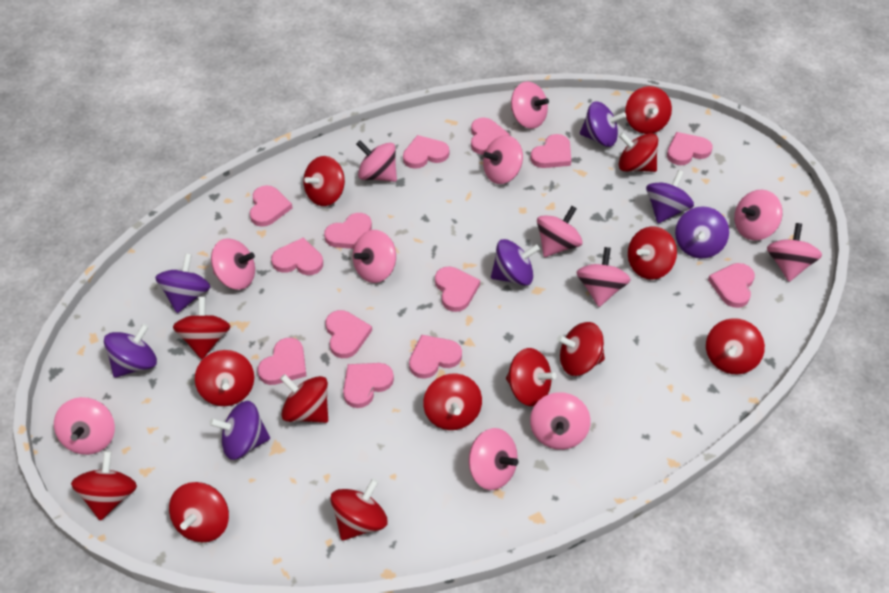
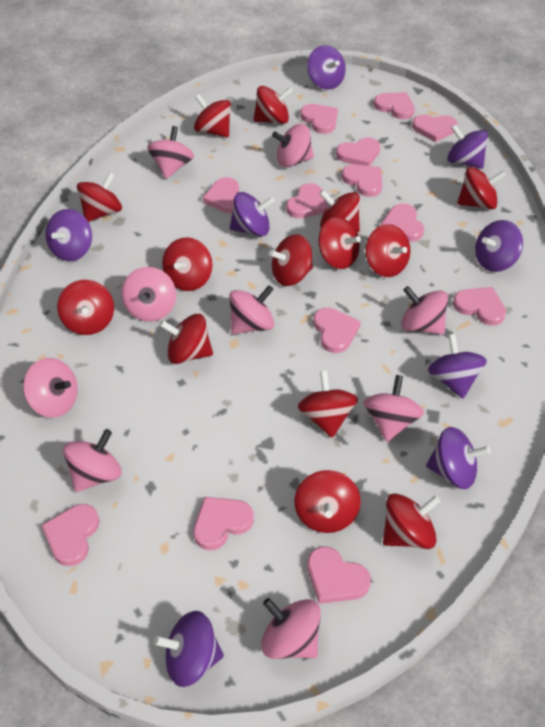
pink spinning top: [54,397,115,455] [211,238,255,290] [353,230,396,283] [356,140,397,182] [469,428,518,490] [483,135,523,184] [511,82,549,129] [530,392,591,450] [537,206,583,257] [576,247,631,307] [734,190,783,240] [767,223,822,282] = 12 -> [23,358,78,418] [63,429,122,492] [121,267,176,322] [147,126,194,179] [229,285,274,334] [261,598,321,659] [272,124,314,167] [363,375,424,442] [401,286,448,335] = 9
purple spinning top: [104,323,157,378] [155,253,210,313] [209,401,270,460] [491,239,540,286] [580,102,626,147] [646,170,694,223] [675,206,729,259] = 7 -> [46,209,92,261] [154,611,224,687] [230,192,275,236] [307,45,346,90] [426,427,490,489] [428,334,487,399] [447,124,488,169] [475,220,523,272] = 8

